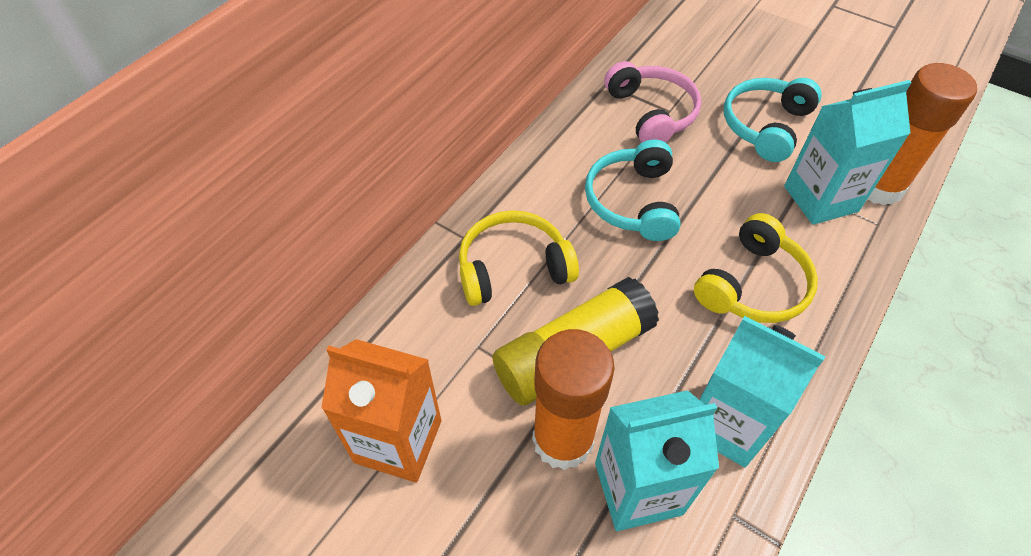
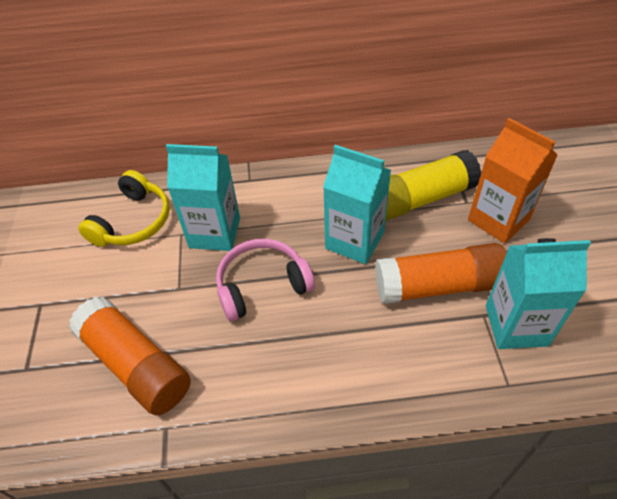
turquoise headphones: [585,139,681,241] [724,78,822,162] = 2 -> none = 0
yellow headphones: [459,210,579,306] [694,213,818,323] = 2 -> [78,170,170,247] = 1

